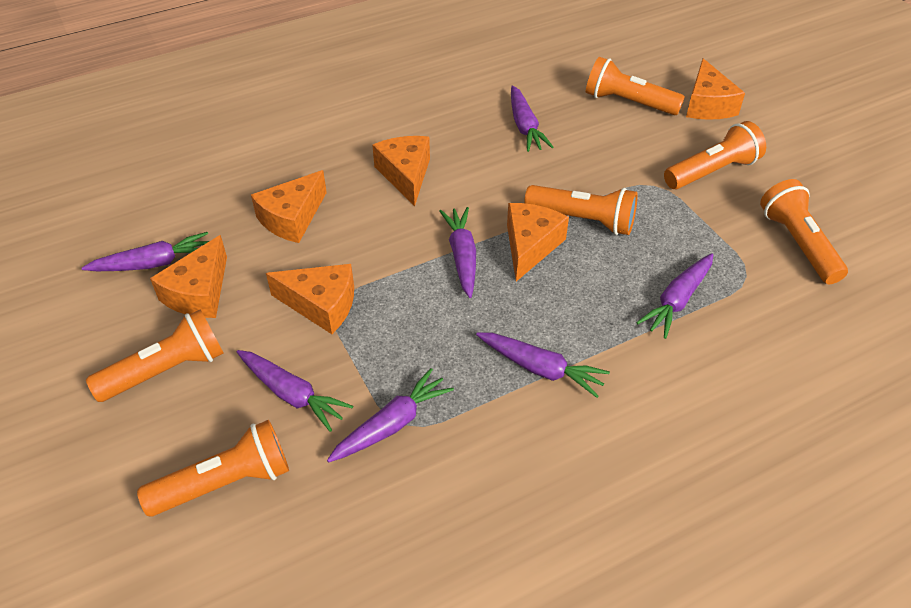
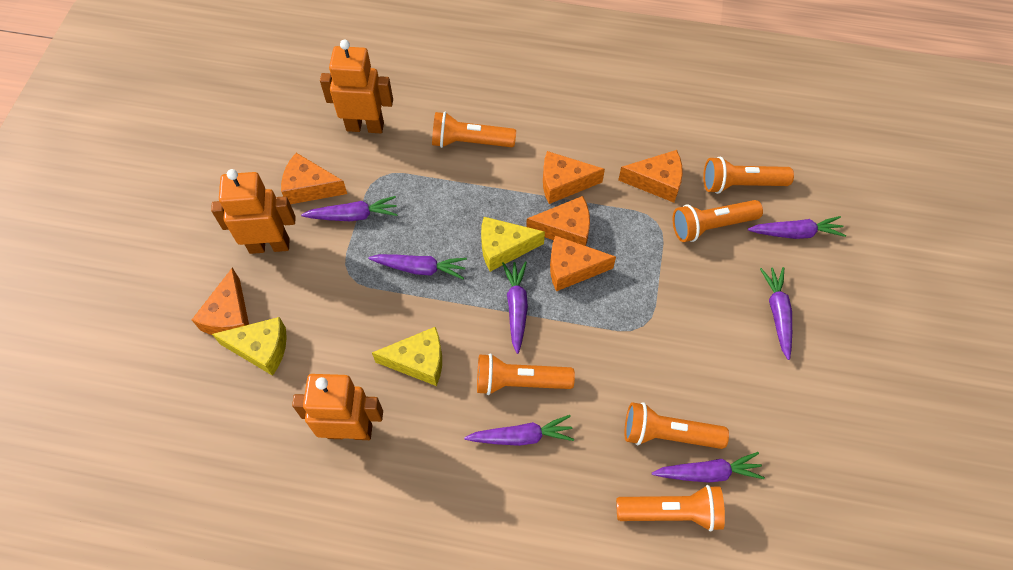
orange robot: none = 0 -> [211,169,296,254] [292,374,383,440] [320,40,393,133] = 3
yellow cheese: none = 0 -> [212,317,287,376] [372,327,442,386] [481,217,545,272] = 3

